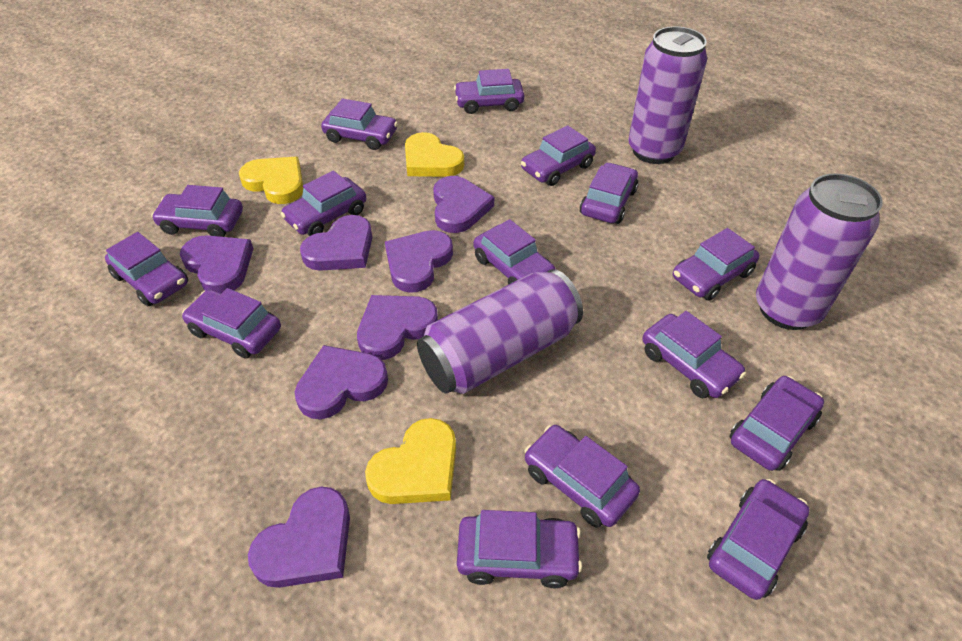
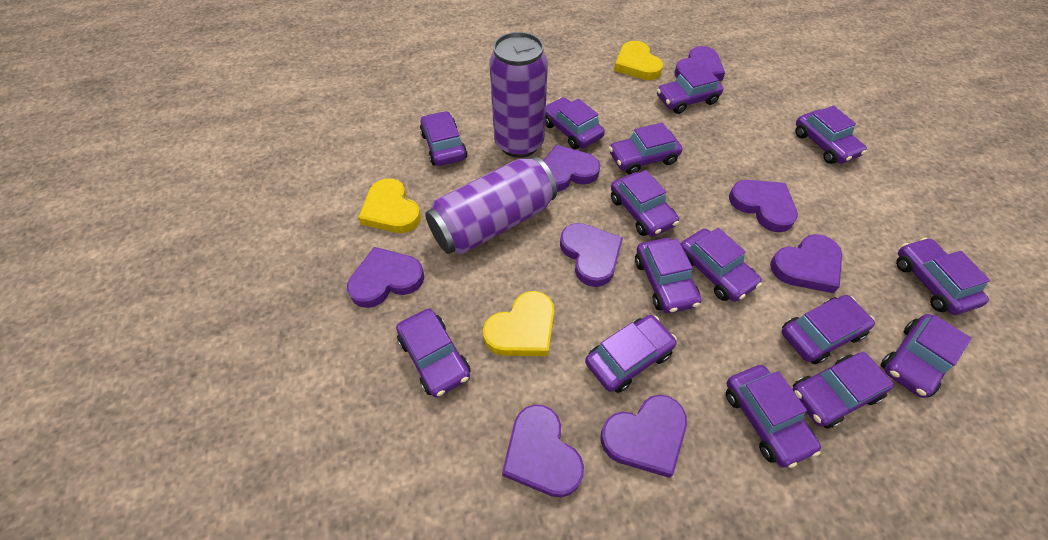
purple can: [417,269,583,394] [628,26,707,164] [756,173,883,330] = 3 -> [425,156,557,254] [490,32,548,158] = 2
purple heart: [180,235,254,293] [248,487,350,588] [295,345,388,419] [300,215,372,271] [357,295,438,360] [385,230,453,293] [433,176,494,233] = 7 -> [347,247,424,308] [502,404,584,498] [543,145,600,192] [560,223,623,287] [600,395,687,478] [674,46,725,81] [729,180,798,232] [770,234,842,293] = 8

